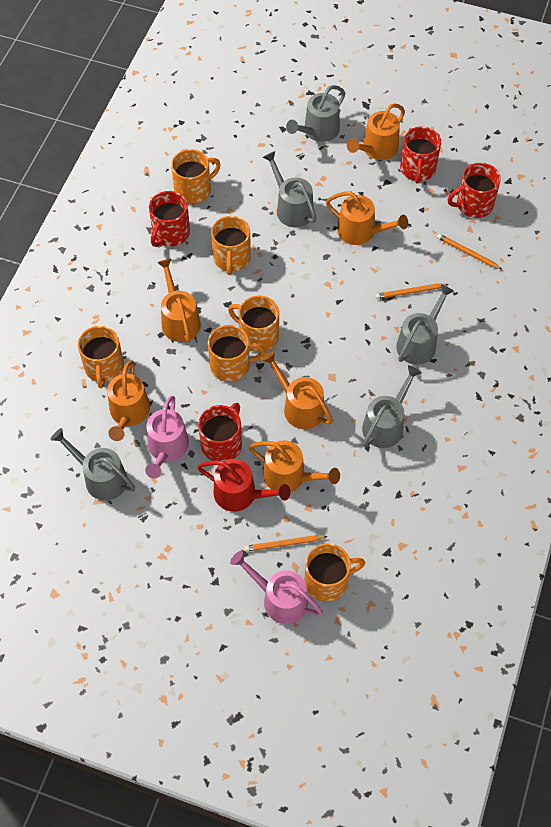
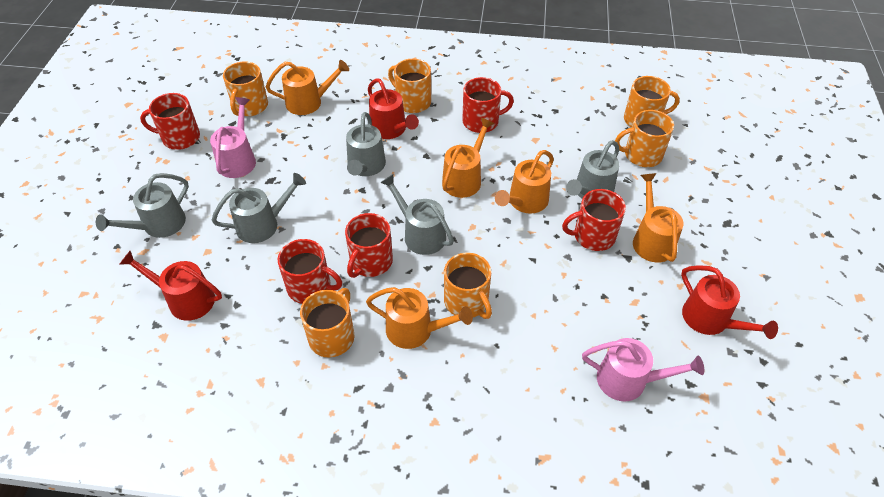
orange pencil: [244,535,328,552] [375,283,449,299] [437,234,503,270] = 3 -> none = 0
orange watering can: [107,360,150,441] [157,259,201,343] [249,440,340,492] [262,351,333,429] [326,191,408,245] [347,103,405,160] = 6 -> [266,60,349,115] [366,287,473,349] [442,118,494,198] [495,150,554,214] [633,173,684,262] = 5
red mug: [149,191,190,247] [198,403,242,461] [400,127,441,184] [447,163,501,218] = 4 -> [140,93,200,150] [278,239,342,304] [345,213,393,278] [462,77,514,133] [562,189,626,251] = 5
red watering can: [197,459,291,512] = 1 -> [119,251,222,321] [368,78,419,139] [681,265,778,339] = 3

